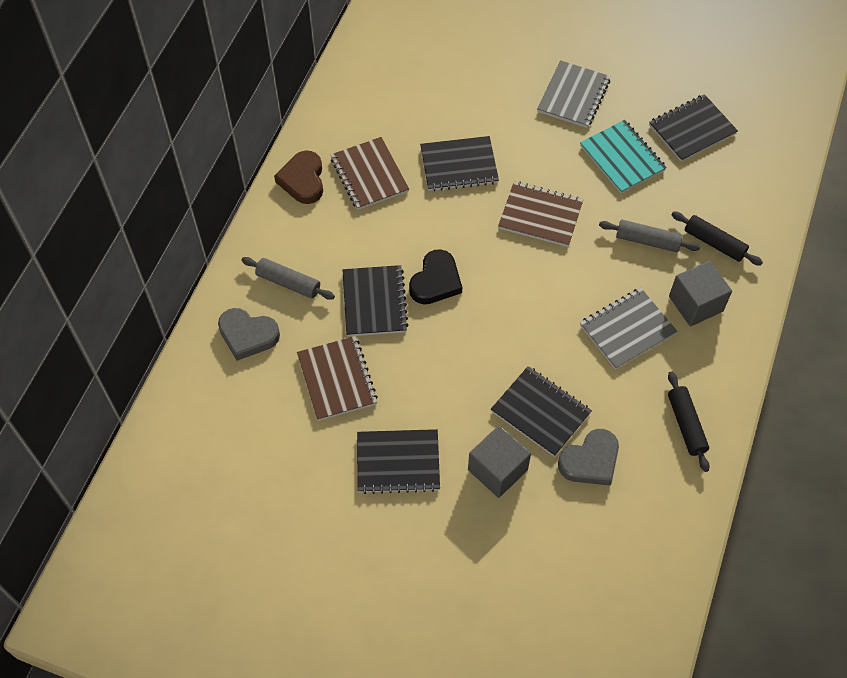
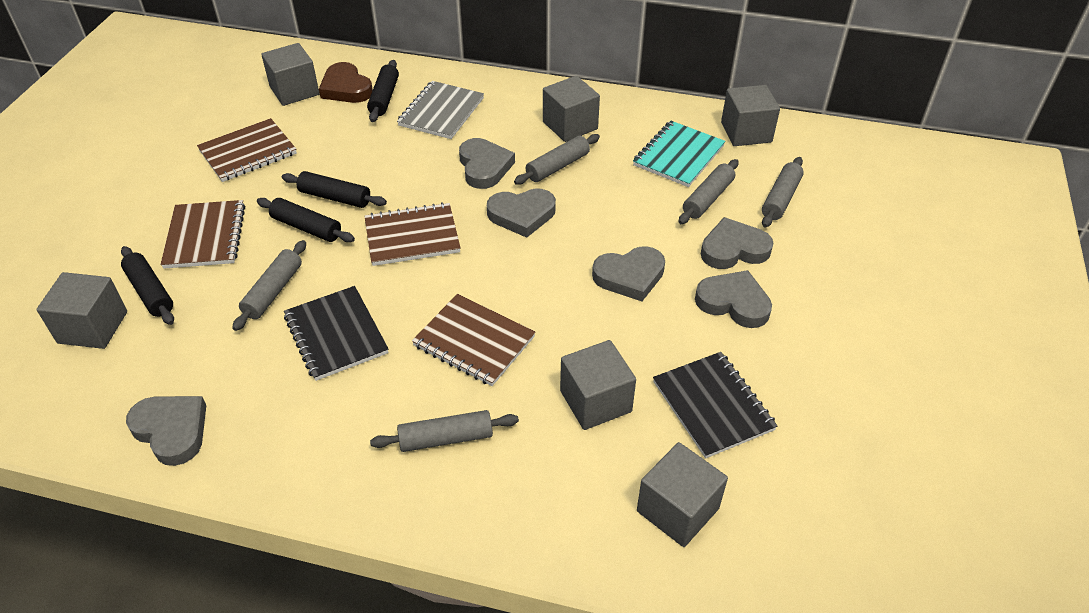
black heart: [409,249,462,304] = 1 -> none = 0
black notebook: [342,265,409,336] [357,429,440,494] [420,136,499,192] [491,366,592,457] [649,94,738,162] = 5 -> [284,286,389,381] [653,352,777,458] = 2
black rolling pin: [668,371,710,472] [671,211,763,266] = 2 -> [121,246,174,325] [257,198,355,242] [282,171,387,208] [367,60,399,122] = 4
brown notebook: [297,336,378,421] [331,137,409,210] [498,182,583,247] = 3 -> [160,200,245,269] [197,118,297,182] [365,202,460,266] [412,294,536,386] = 4
grey cube: [468,425,531,498] [669,261,732,326] = 2 -> [37,272,127,349] [261,43,320,106] [543,76,600,142] [560,340,636,430] [637,442,728,547] [721,85,780,146] = 6
grey heart: [218,308,280,361] [558,429,619,486] = 2 -> [126,396,206,466] [459,138,515,189] [487,188,556,238] [592,246,665,301] [695,270,772,328] [701,217,774,269] = 6
grey notebook: [537,60,611,128] [580,288,678,369] = 2 -> [397,81,484,139] = 1
grey rolling pin: [241,257,335,300] [599,220,700,252] = 2 -> [232,240,306,331] [370,410,519,452] [514,134,600,185] [679,159,739,224] [762,157,804,228] = 5

